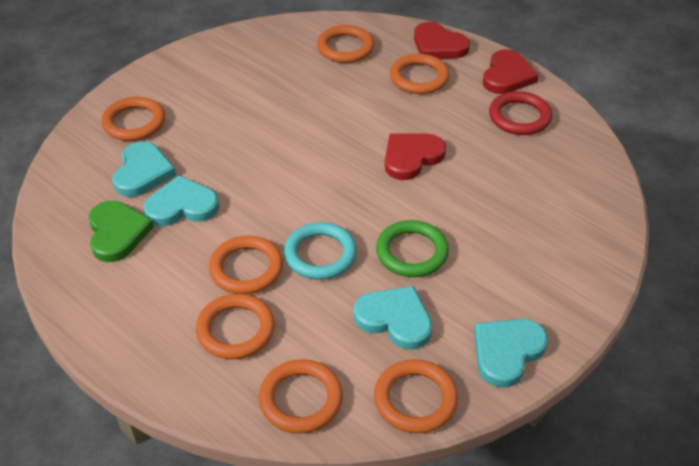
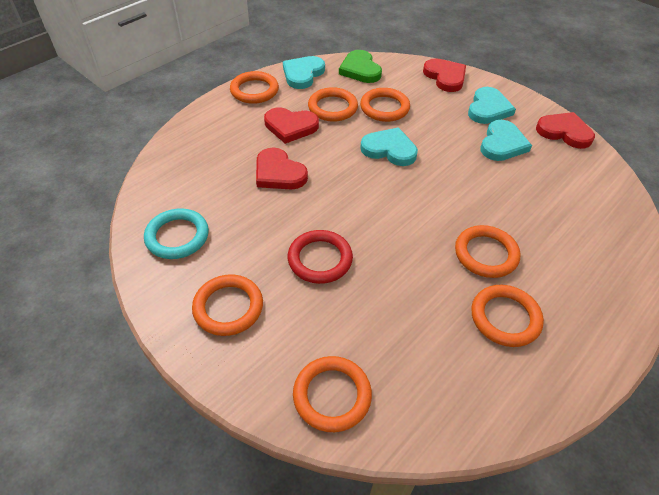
green ring: [376,220,449,277] = 1 -> none = 0
red heart: [385,133,446,180] [414,22,470,59] [483,49,539,94] = 3 -> [256,148,308,189] [264,107,319,144] [423,58,466,92] [536,112,595,149] = 4

